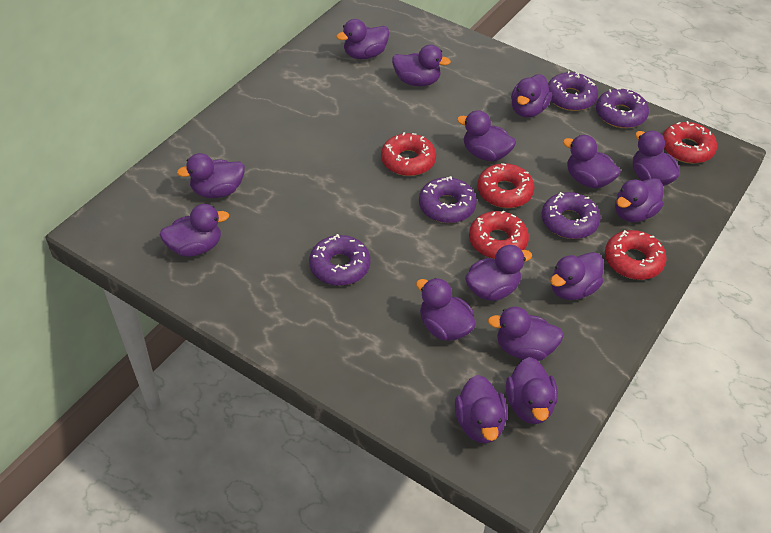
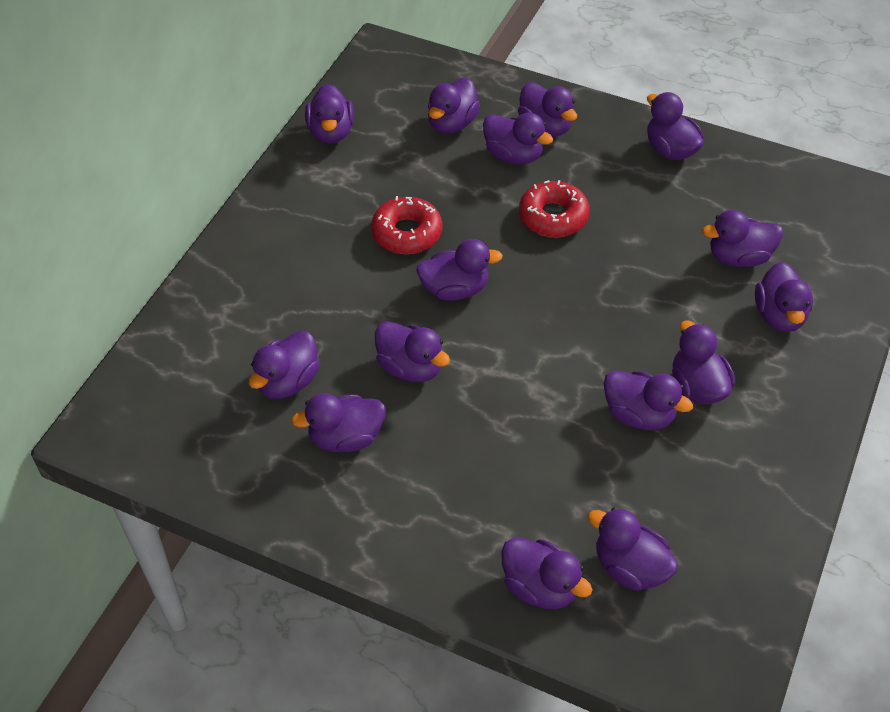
purple donut: [309,234,371,286] [419,176,477,223] [542,192,601,239] [548,71,598,111] [596,88,649,128] = 5 -> none = 0
red donut: [381,132,436,176] [469,210,529,259] [477,163,535,208] [605,230,667,280] [663,121,717,164] = 5 -> [371,196,443,254] [519,180,590,238] = 2

